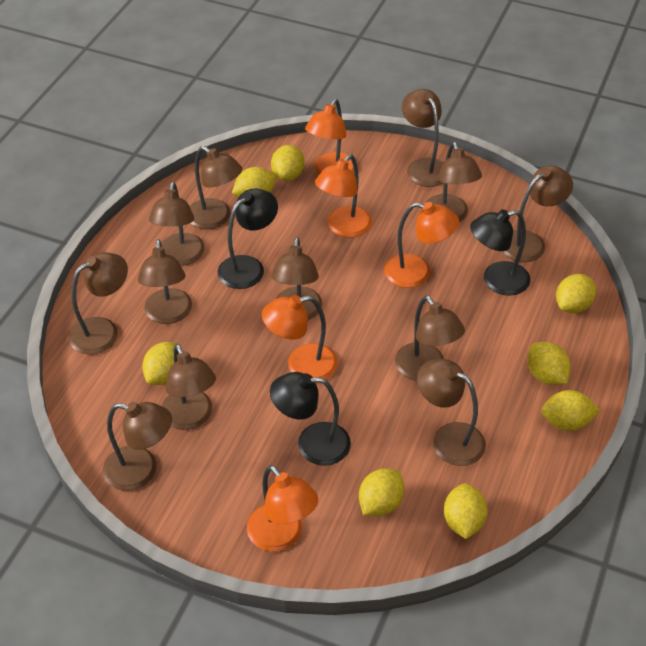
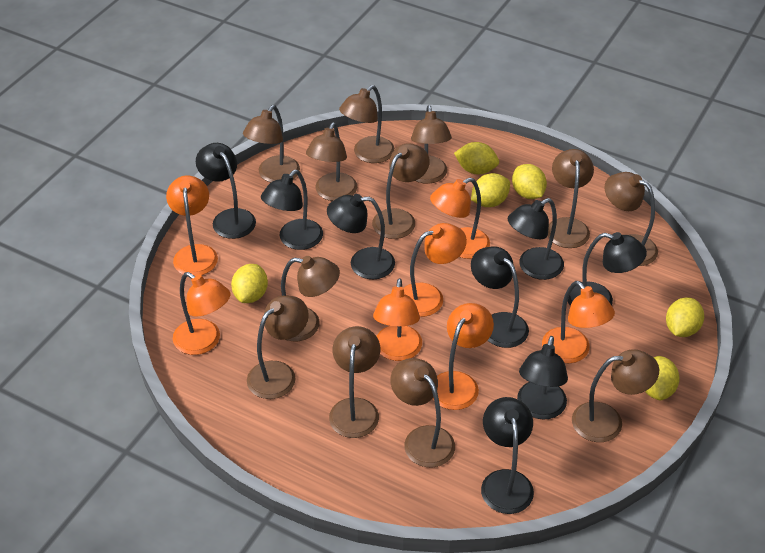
black lamp: [218,188,278,289] [270,372,351,466] [470,209,530,296] = 3 -> [196,143,256,239] [261,170,323,250] [327,194,395,279] [471,246,529,348] [481,397,534,514] [508,198,564,280] [517,336,568,420] [568,232,647,306] = 8
orange lamp: [247,465,318,552] [262,295,338,379] [305,99,354,175] [315,154,372,237] [384,202,459,288] = 5 -> [166,175,218,276] [173,272,230,355] [373,278,422,361] [404,223,467,317] [430,178,490,259] [433,303,494,410] [542,281,615,363] = 7
yellow lemon: [142,342,180,385] [232,167,276,197] [271,145,305,181] [359,469,404,516] [444,483,488,539] [528,342,571,385] [541,390,600,431] [556,274,596,313] = 8 -> [231,264,268,303] [454,142,499,174] [471,173,510,207] [512,164,547,199] [645,356,680,400] [666,297,704,337] = 6

